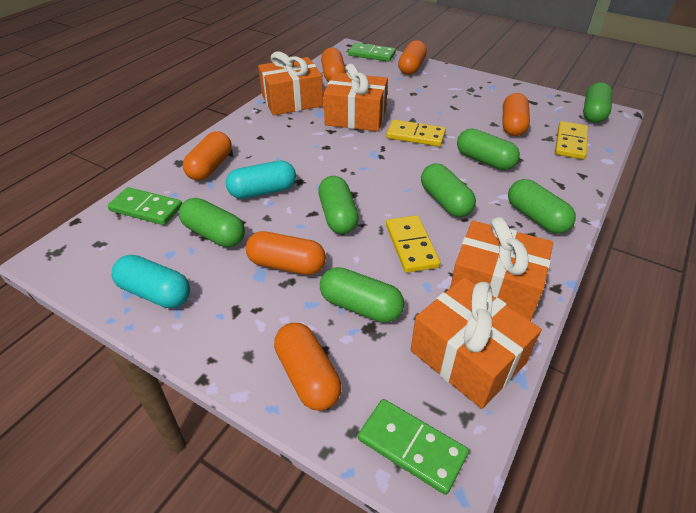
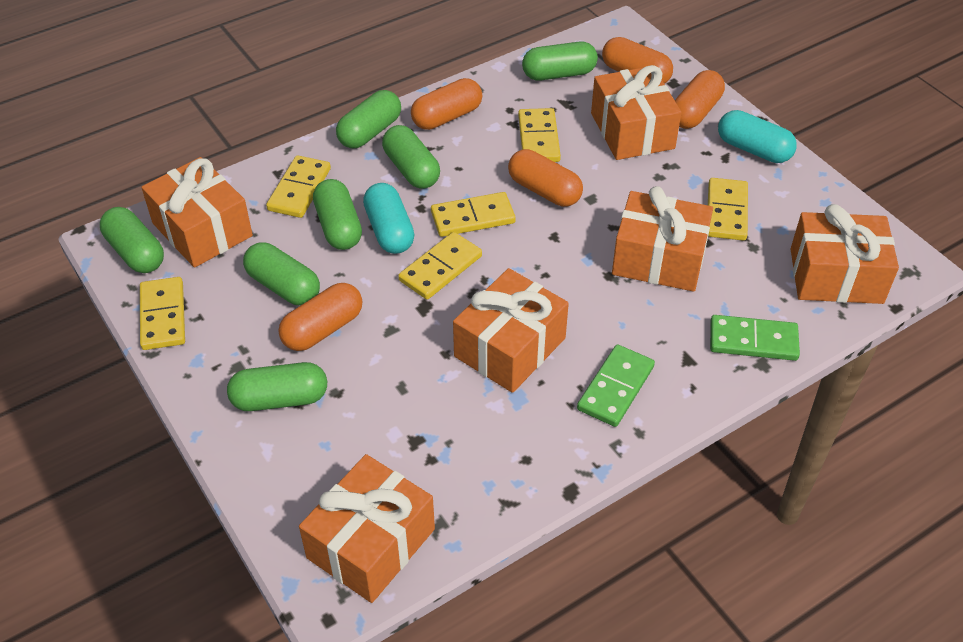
green domino: [108,187,182,225] [348,43,396,62] [358,399,469,495] = 3 -> [577,344,655,427] [710,315,800,361] = 2
orange capsule: [183,131,232,181] [246,231,326,275] [274,323,342,411] [321,47,346,82] [398,40,427,75] [503,93,530,136] = 6 -> [279,283,362,351] [411,78,482,130] [508,149,583,207] [602,37,673,84] [675,70,725,129] = 5
orange gift: [258,51,323,115] [324,64,388,131] [411,277,541,409] [450,217,553,321] = 4 -> [141,157,253,268] [299,454,435,603] [453,268,569,393] [591,65,681,160] [612,186,713,292] [791,204,899,304] = 6
yellow domino: [386,120,446,147] [386,215,440,273] [555,121,588,159] = 3 -> [140,277,185,350] [266,155,331,218] [398,232,482,300] [431,192,516,237] [518,108,561,162] [708,178,748,241] = 6

